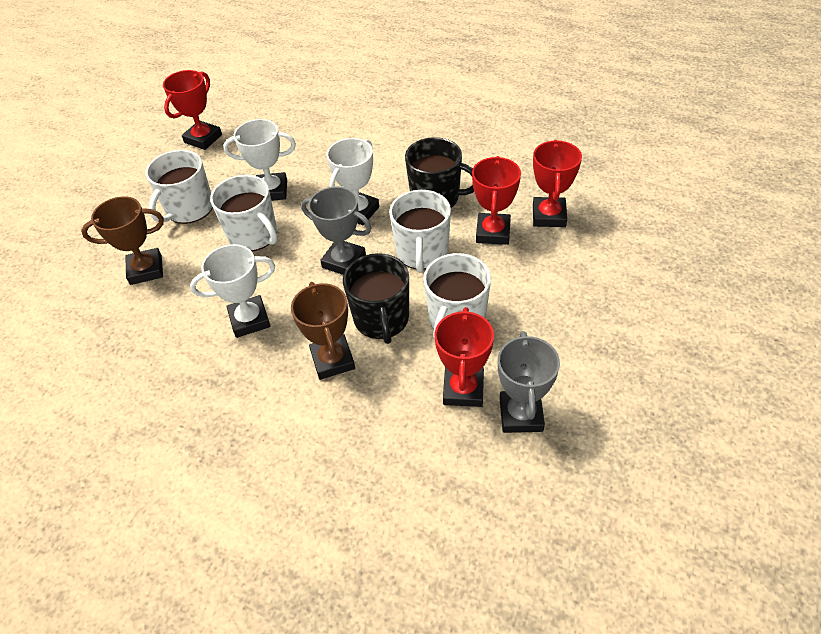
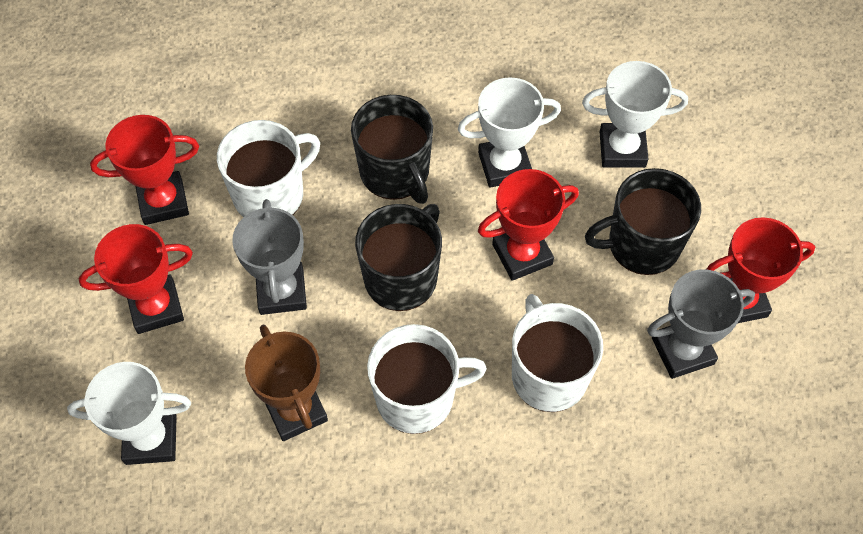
black mug: [343,253,409,344] [405,137,474,208] = 2 -> [351,95,433,204] [355,204,442,311] [585,168,701,275] = 3
brown trophy: [81,196,164,285] [291,282,355,380] = 2 -> [245,325,328,441] = 1
white mug: [145,150,213,224] [210,175,278,251] [389,190,451,273] [423,253,491,340] = 4 -> [217,120,320,217] [367,324,487,434] [512,294,603,412] = 3

